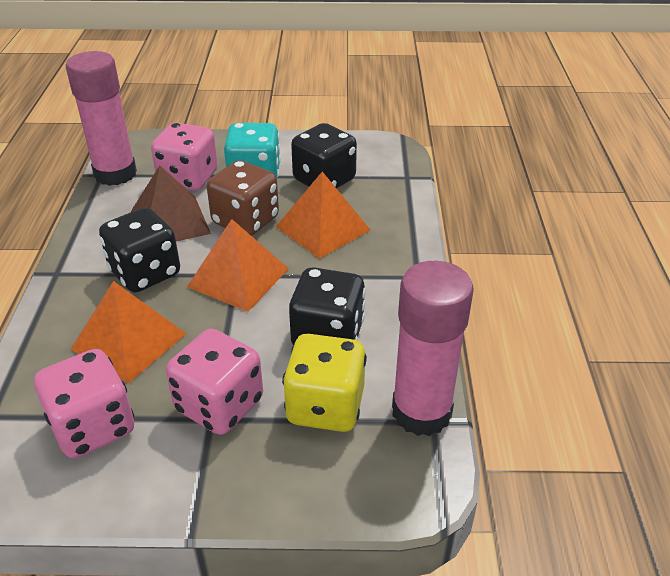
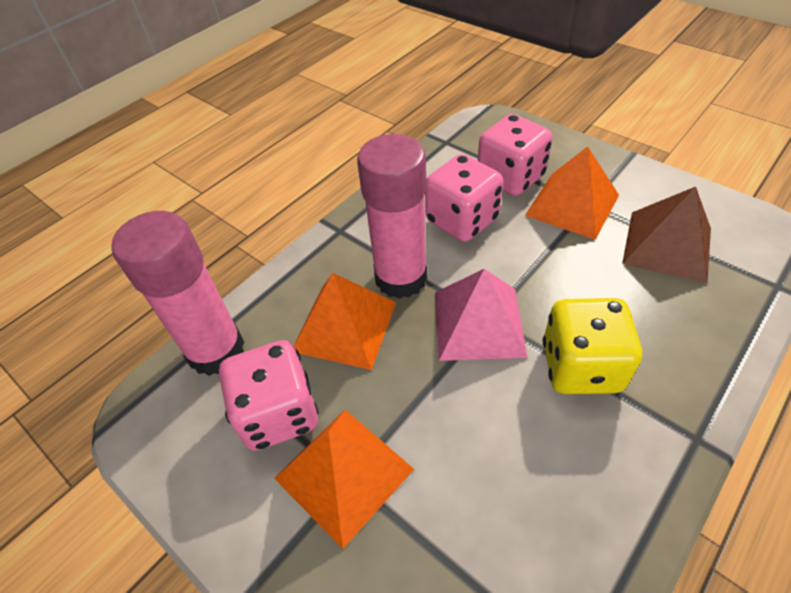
black dice: [99,208,180,293] [289,267,366,345] [291,123,357,189] = 3 -> none = 0
brown dice: [207,160,279,236] = 1 -> none = 0
pink pyramid: none = 0 -> [435,269,528,361] = 1
turquoise dice: [224,123,281,178] = 1 -> none = 0

